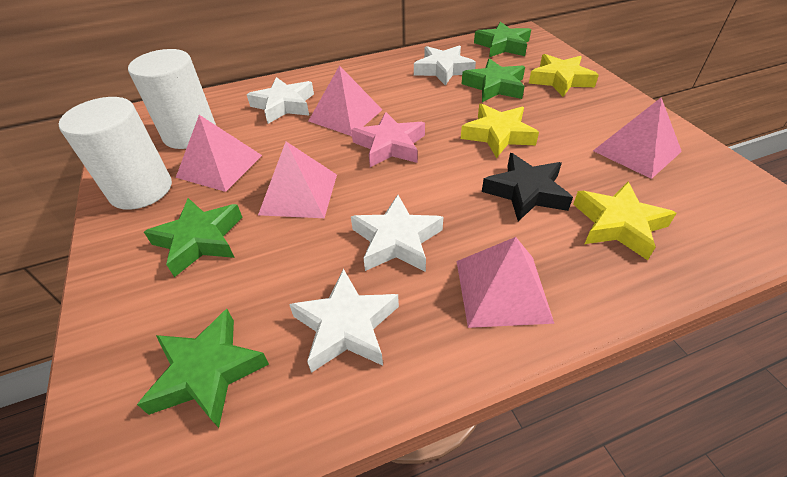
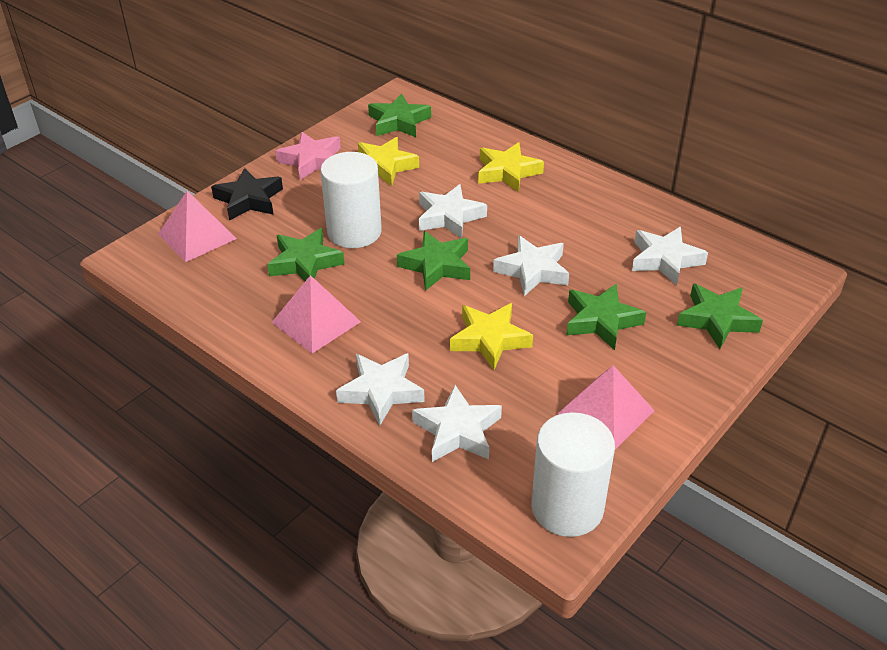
green star: [137,309,269,428] [144,198,242,277] [462,58,525,102] [474,22,531,57] = 4 -> [267,228,344,281] [368,93,431,137] [397,231,470,291] [567,284,646,350] [677,284,763,349] = 5
pink pyramid: [176,115,262,192] [258,142,337,218] [309,65,382,136] [457,237,554,328] [593,98,682,179] = 5 -> [158,191,237,262] [272,275,361,354] [557,365,655,449] = 3
white star: [247,77,314,124] [289,269,399,373] [351,195,443,272] [414,45,476,86] = 4 -> [336,353,425,426] [412,385,502,462] [419,184,487,239] [493,235,569,296] [632,227,708,286] = 5

